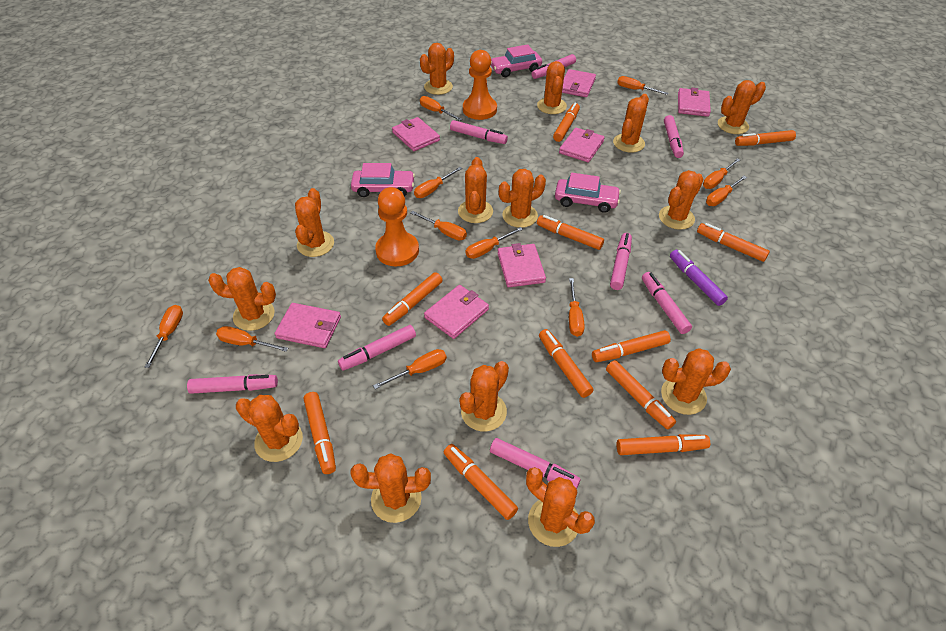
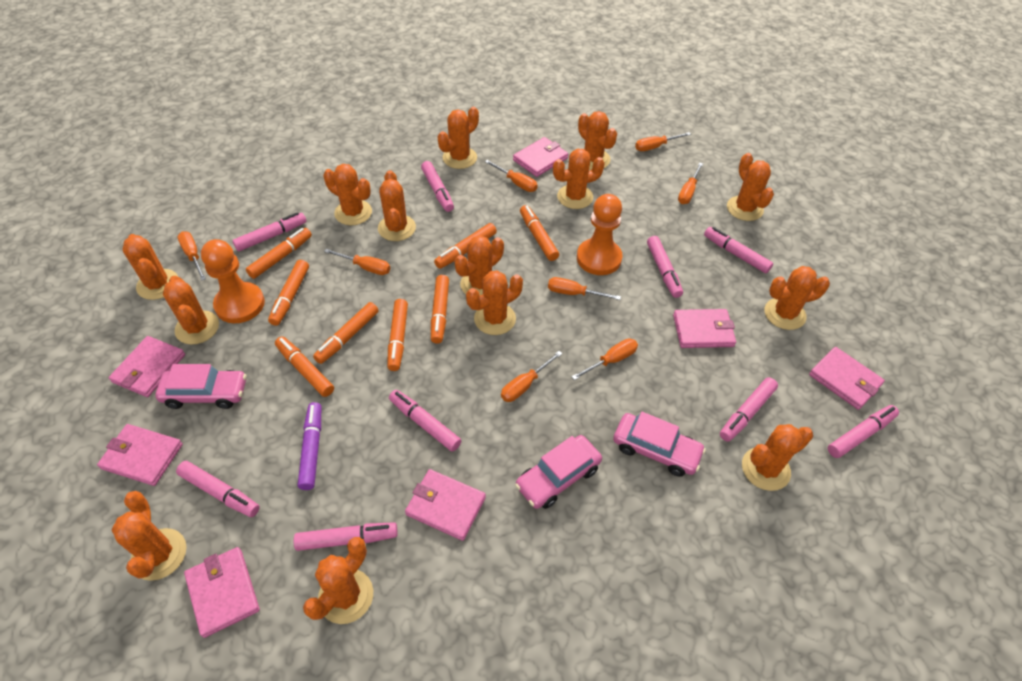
orange marker: [304,392,336,474] [382,272,442,326] [444,444,518,520] [537,215,604,250] [539,329,593,398] [553,103,580,142] [592,330,671,362] [606,360,676,430] [616,434,710,455] [697,223,770,262] [735,130,796,146] = 11 -> [246,228,312,279] [268,260,309,326] [275,336,334,397] [313,302,379,364] [387,299,408,371] [431,275,449,344] [434,223,497,269] [520,205,559,261] = 8
orange screwdriver: [145,305,183,368] [216,326,288,352] [373,349,447,389] [411,211,467,240] [414,167,462,198] [420,96,462,121] [466,227,523,259] [569,278,585,337] [617,76,668,95] [703,158,740,189] [706,176,747,206] = 11 -> [177,231,206,281] [324,249,390,275] [485,160,538,192] [501,351,562,402] [548,277,621,300] [571,338,638,380] [635,132,691,151] [678,163,703,204] = 8
pink marker: [187,375,278,394] [338,325,416,371] [450,120,508,144] [490,438,581,489] [532,54,576,79] [610,233,632,290] [642,272,692,334] [664,115,684,158] = 8 -> [176,461,260,517] [233,212,306,251] [294,522,398,551] [389,390,461,452] [421,161,454,212] [647,236,683,298] [704,227,773,273] [720,377,778,442] [828,405,899,458] = 9

